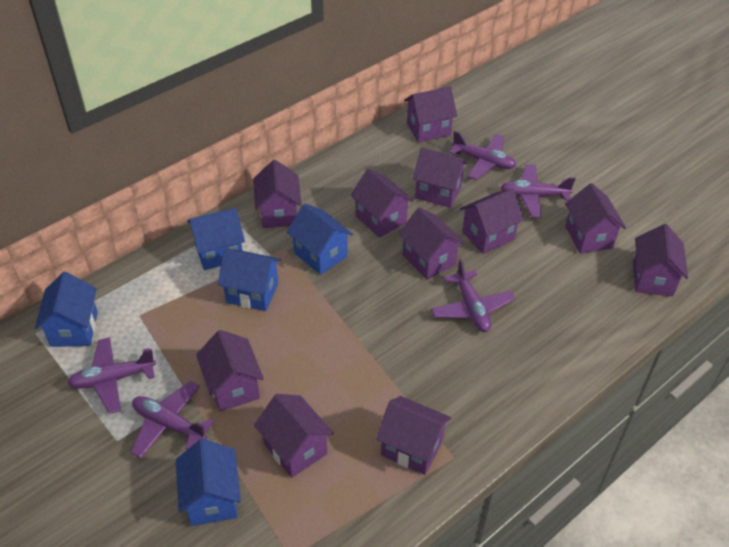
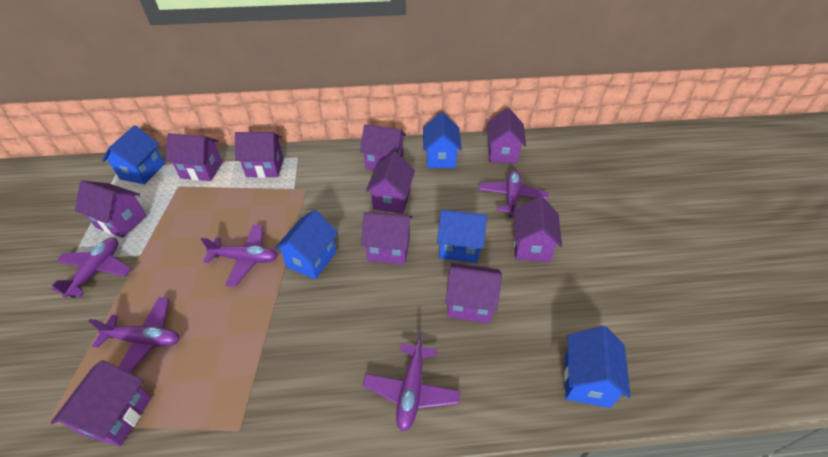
purple house: [196,330,264,411] [253,160,302,228] [254,394,334,478] [350,168,414,238] [376,396,451,475] [398,207,464,280] [404,87,457,142] [412,148,468,208] [460,189,524,254] [565,183,626,254] [633,224,688,297] = 11 -> [50,360,152,446] [75,180,147,238] [166,133,223,181] [235,132,284,178] [360,124,406,170] [361,212,413,265] [366,152,415,214] [445,263,502,323] [487,108,526,164] [514,196,562,263] = 10

